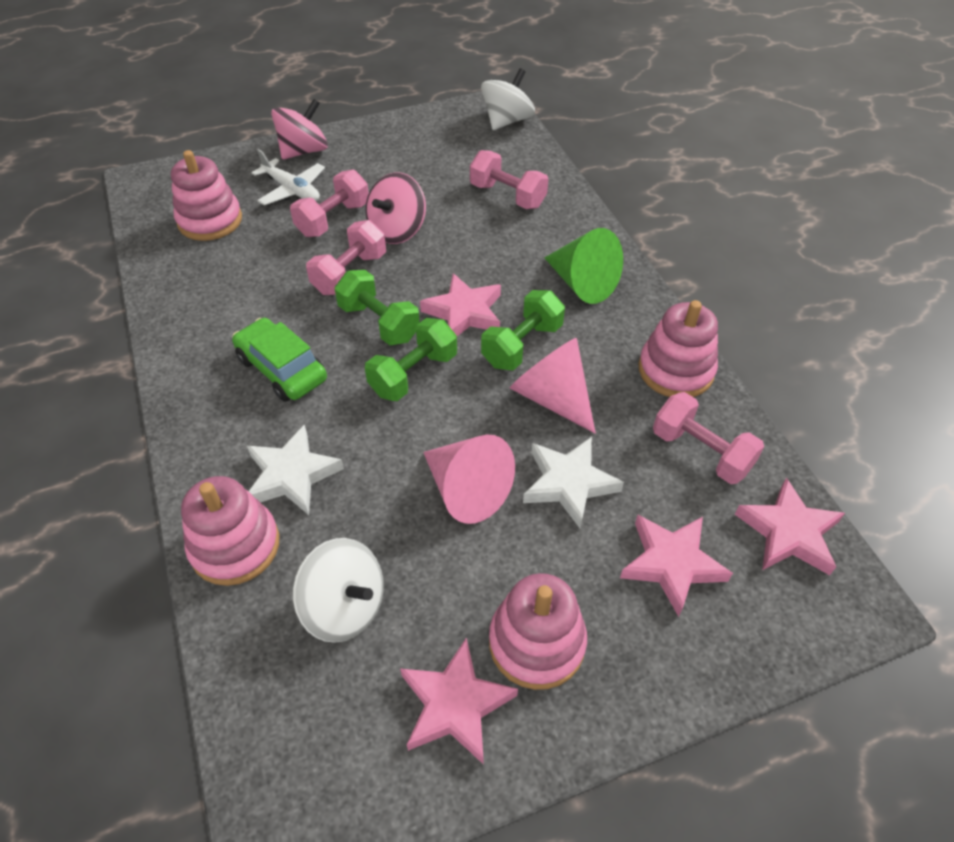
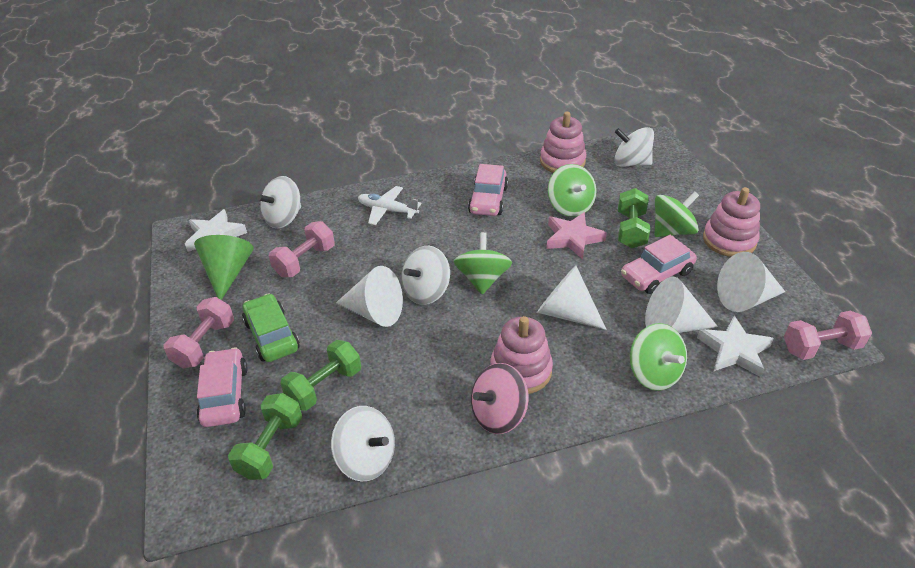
green spinning top: none = 0 -> [454,232,512,295] [548,164,597,217] [630,323,687,391] [654,191,699,237] = 4
pink car: none = 0 -> [197,347,248,427] [468,164,508,216] [621,235,697,294] = 3
pink cone: [423,435,515,524] [510,338,596,433] = 2 -> none = 0
pink dumbbell: [290,169,369,237] [306,220,386,295] [470,150,548,209] [653,392,764,484] = 4 -> [163,297,234,368] [269,221,335,277] [784,311,872,360] = 3
pink spinning top: [271,99,328,159] [365,173,426,244] = 2 -> [471,363,529,434] = 1
pink stacking toy: [171,150,242,241] [181,476,279,586] [489,573,587,690] [638,300,718,397] = 4 -> [490,316,553,394] [540,112,586,173] [703,187,760,257] = 3
pink star: [400,638,518,764] [420,273,501,336] [620,515,733,617] [735,477,845,575] = 4 -> [546,212,607,259] = 1
white cone: none = 0 -> [336,266,403,327] [537,266,607,330] [645,277,718,333] [717,252,785,312] = 4
white spinning top: [293,538,384,643] [481,68,535,130] = 2 -> [257,176,301,228] [331,406,395,482] [401,246,450,305] [614,127,654,167] = 4

